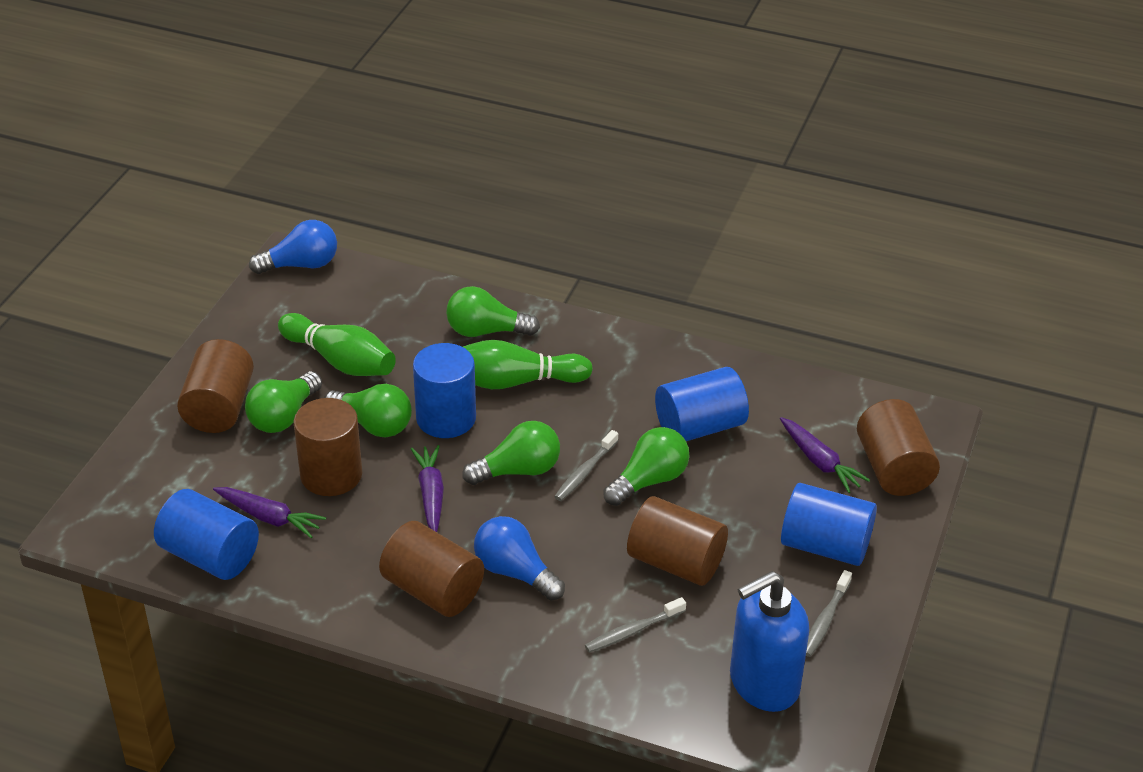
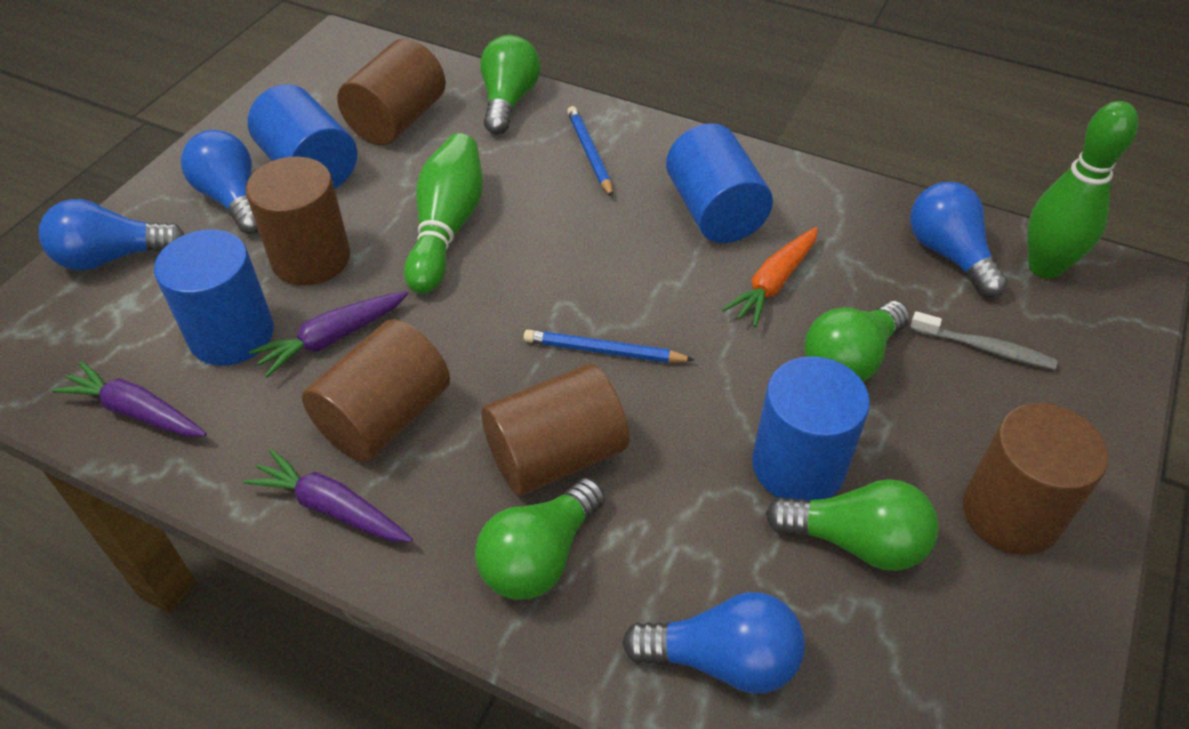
blue light bulb: [249,220,337,274] [474,516,565,601] = 2 -> [39,199,185,271] [181,130,259,234] [622,592,805,694] [910,182,1008,298] = 4
blue pencil: none = 0 -> [524,330,694,363] [567,106,613,197] = 2
blue soap dispenser: [730,571,809,712] = 1 -> none = 0
green light bulb: [245,371,322,433] [324,384,412,437] [446,286,540,337] [462,421,560,485] [603,427,689,506] = 5 -> [475,478,605,600] [480,35,540,134] [765,479,939,571] [805,301,910,382] = 4
grey toothbrush: [554,430,618,501] [585,597,686,653] [806,570,852,657] = 3 -> [910,311,1058,370] = 1
orange carrot: none = 0 -> [722,227,818,327] = 1

